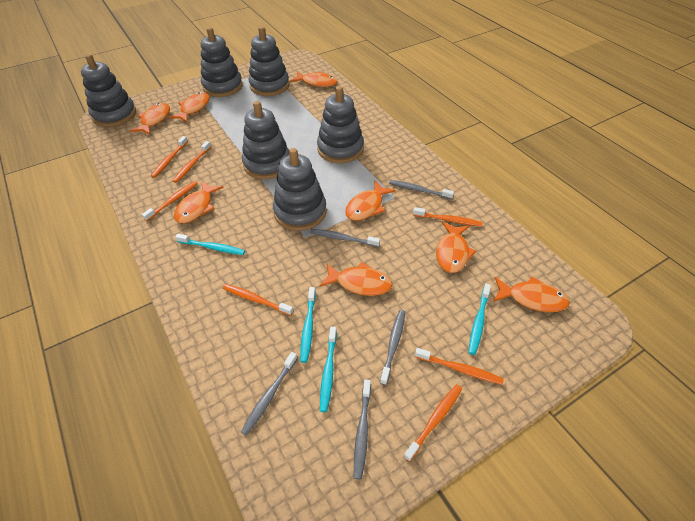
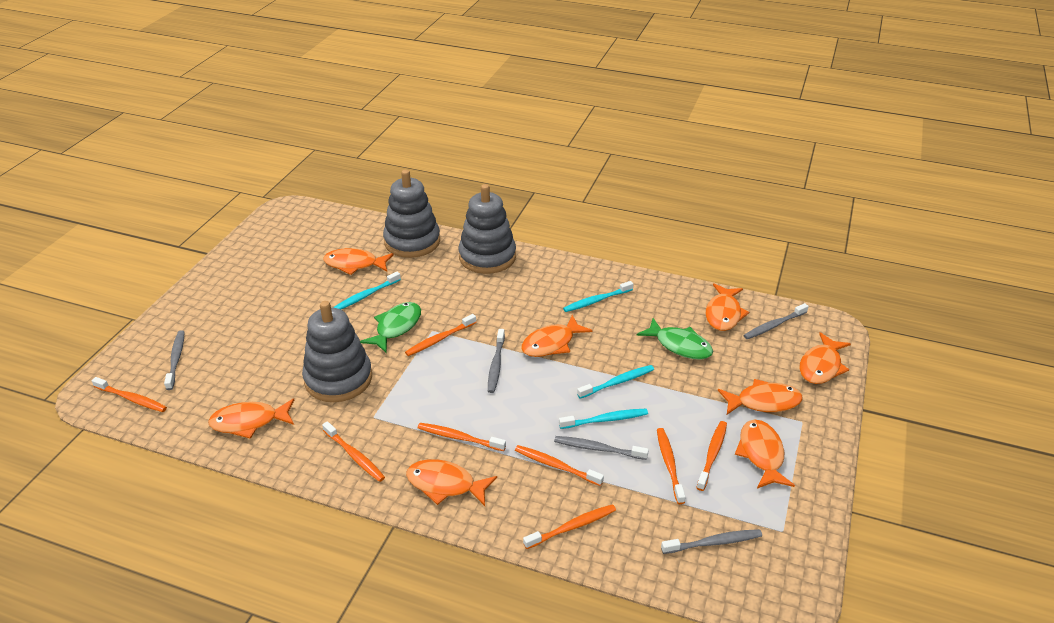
green fish: none = 0 -> [360,302,421,352] [637,318,713,360] = 2
grey stacking toy: [81,54,136,127] [201,27,243,97] [242,101,289,179] [249,26,289,96] [273,148,327,231] [317,86,364,163] = 6 -> [302,301,372,402] [383,170,440,258] [458,184,516,274] = 3
orange toothbrush: [142,181,198,221] [151,136,188,178] [172,141,211,183] [223,284,293,316] [403,384,462,462] [413,207,483,227] [415,348,504,385] = 7 -> [91,377,167,412] [322,421,385,482] [405,314,476,356] [418,423,506,451] [515,445,604,486] [523,504,616,549] [657,428,685,504] [696,421,727,491] = 8

